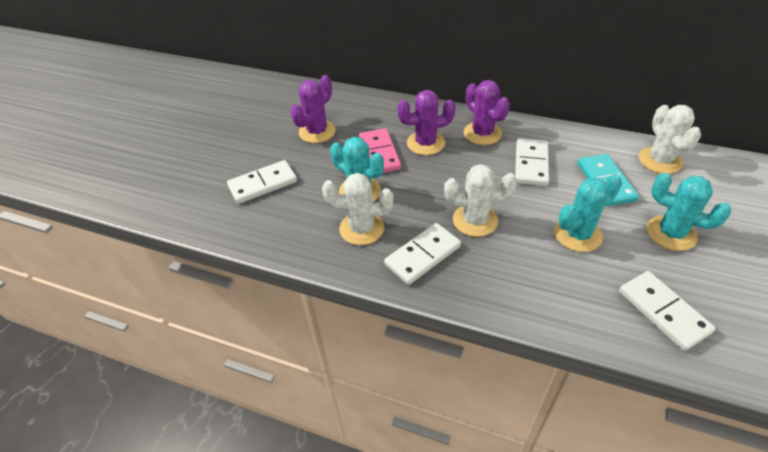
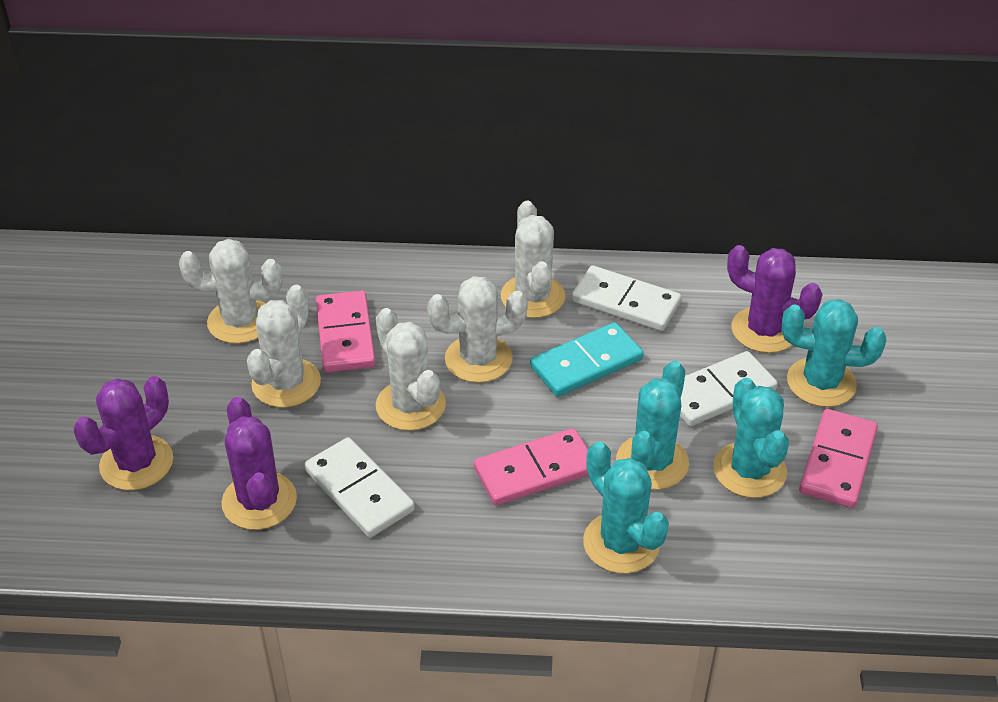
pink domino: [359,128,401,173] = 1 -> [316,291,376,372] [474,428,588,505] [799,409,878,508] = 3
turquoise cactus: [330,137,384,202] [554,174,622,252] [647,173,731,251] = 3 -> [583,442,669,574] [616,361,689,490] [713,377,789,498] [782,299,886,407] = 4
white cactus: [322,173,394,245] [444,164,517,237] [639,105,701,174] = 3 -> [179,239,282,344] [247,285,321,407] [376,308,446,431] [427,276,528,383] [501,201,565,318] = 5
white domino: [227,160,297,204] [384,223,461,285] [515,138,549,186] [619,271,716,351] = 4 -> [304,437,415,537] [572,265,681,331] [680,351,778,426] = 3

